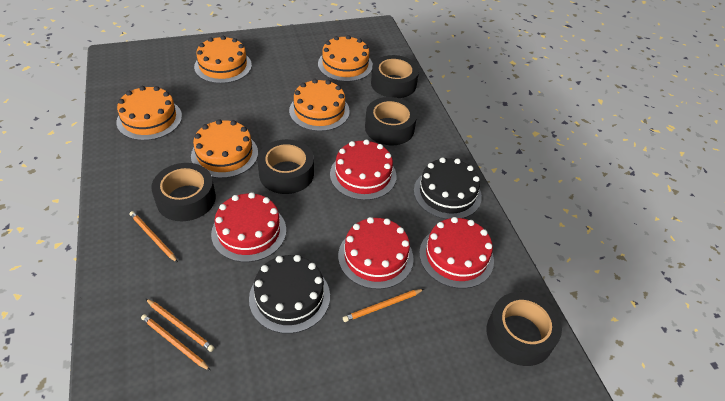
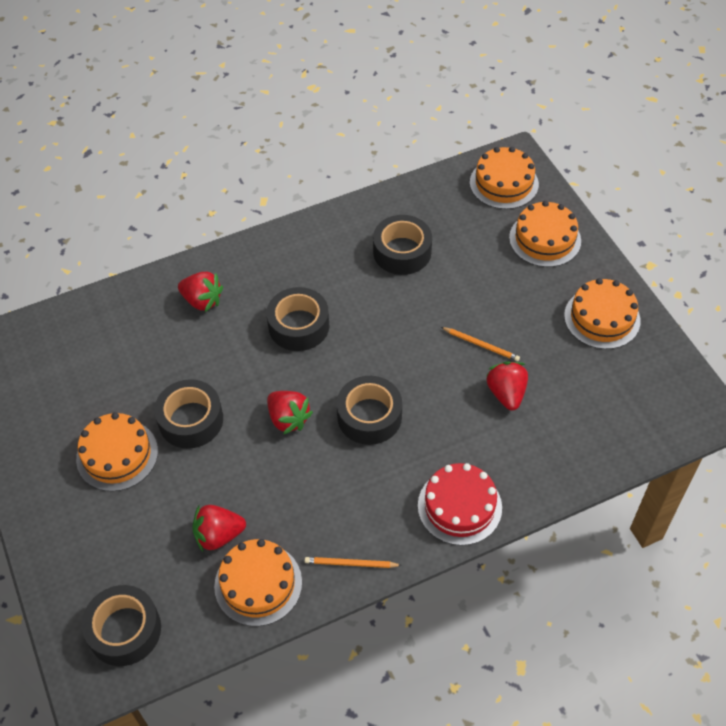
black cake: [249,255,330,334] [414,157,482,219] = 2 -> none = 0
orange pencil: [129,211,178,263] [141,314,211,371] [146,299,214,352] [343,289,424,322] = 4 -> [305,557,402,568] [441,327,520,361] = 2
red cake: [211,192,286,262] [330,139,397,200] [338,217,414,289] [419,217,494,289] = 4 -> [418,463,502,546] = 1
red strawberry: none = 0 -> [178,272,223,312] [192,505,246,552] [267,391,313,435] [486,362,528,410] = 4

